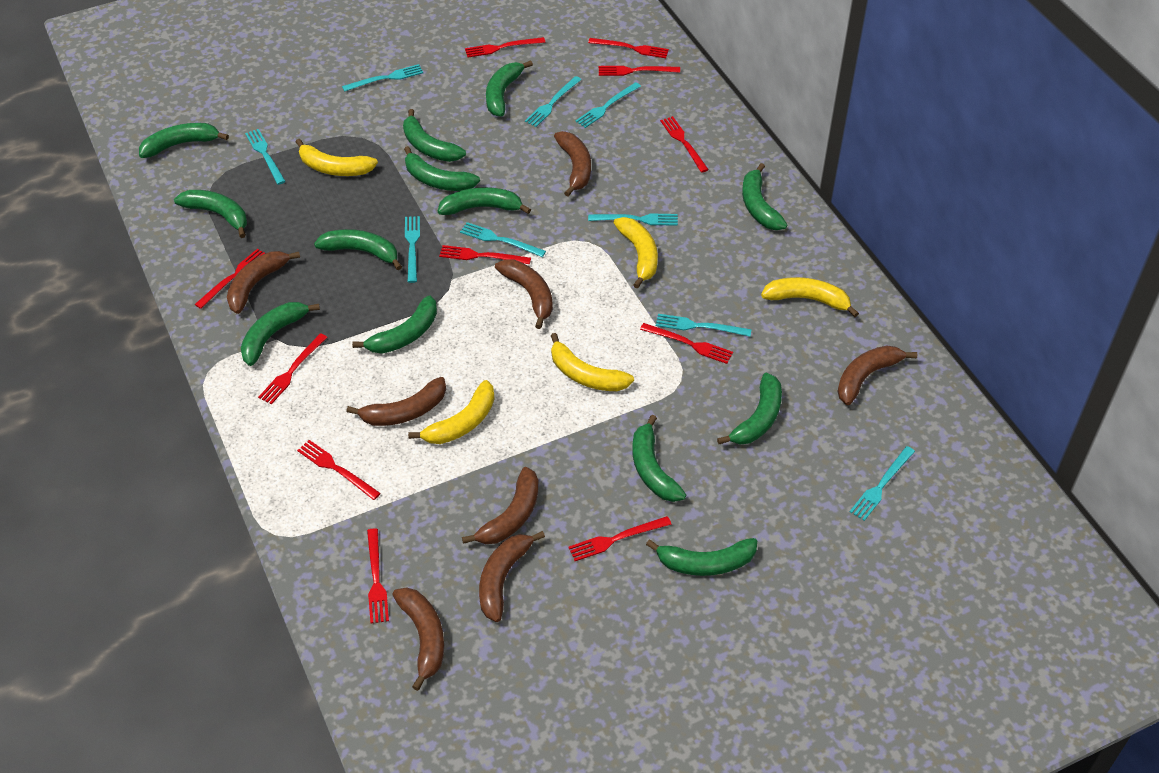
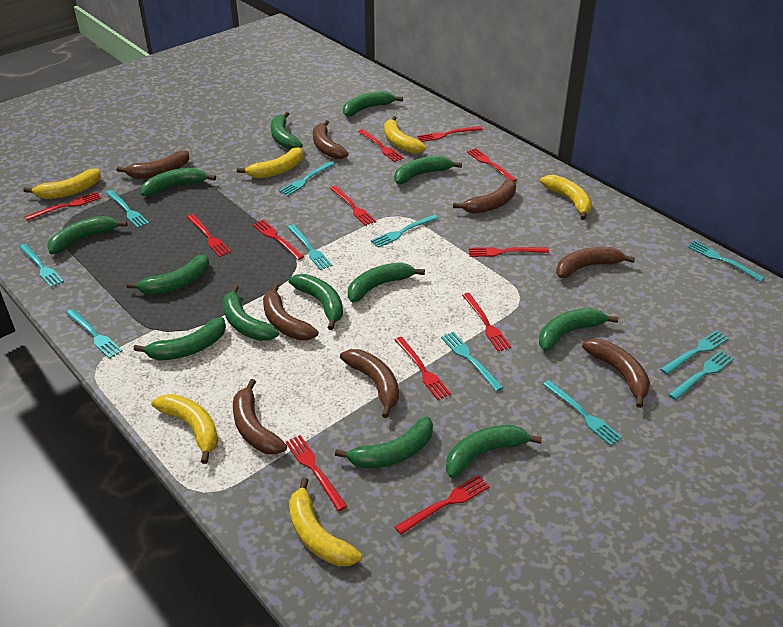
red fork: [194,249,265,309] [258,333,327,405] [297,440,381,500] [367,528,389,623] [439,245,531,264] [465,37,545,58] [568,516,672,561] [588,38,669,58] [599,66,680,76] [640,323,733,364] [660,116,709,173] = 11 -> [25,192,101,221] [187,214,231,257] [252,220,304,260] [285,435,347,511] [330,186,376,226] [358,129,404,162] [395,337,451,400] [395,475,490,535] [417,126,483,142] [462,293,511,351] [467,148,517,182] [469,247,549,257] = 12
turquoise fork: [245,129,286,185] [342,64,423,92] [405,216,420,283] [460,222,546,257] [525,76,582,127] [575,82,641,128] [588,213,678,226] [656,314,752,337] [850,446,915,521] = 9 -> [19,244,64,287] [66,309,122,359] [106,190,149,228] [279,161,335,196] [288,224,332,270] [371,214,438,248] [441,332,504,391] [543,380,622,446] [660,330,729,374] [668,351,734,400] [688,241,765,282] = 11
yellow banana: [296,139,378,176] [408,380,495,444] [551,333,634,391] [613,217,658,289] [761,277,859,317] = 5 -> [24,169,101,199] [151,394,218,464] [237,147,303,178] [289,477,362,566] [384,116,426,154] [540,175,592,220] = 6

